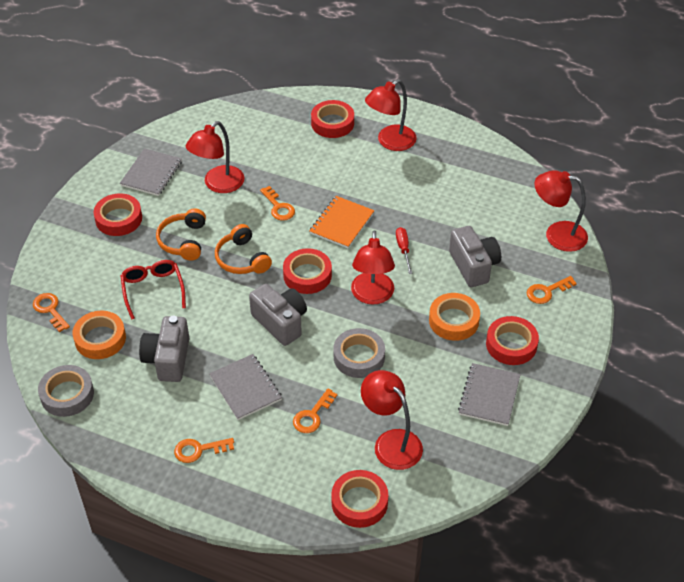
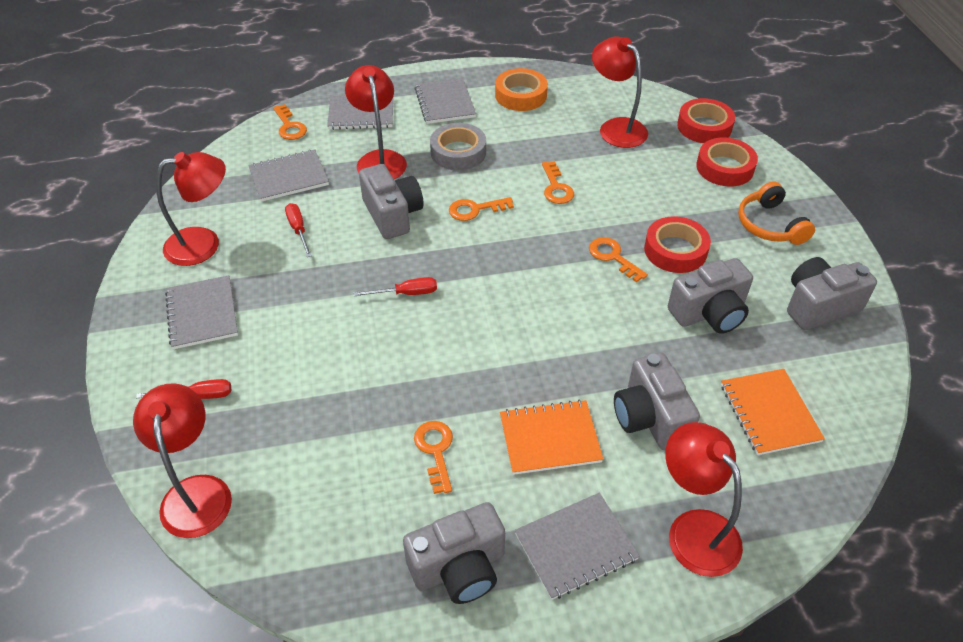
grey camera: [139,316,189,382] [249,284,307,346] [449,226,501,287] = 3 -> [359,164,423,239] [403,502,505,604] [614,353,700,450] [668,258,753,334] [787,257,877,330] = 5
grey notebook: [120,148,182,196] [209,354,282,420] [458,363,521,426] = 3 -> [165,275,238,349] [248,149,329,202] [327,95,393,130] [415,78,476,124] [515,493,640,600] = 5
grey tape: [38,365,94,417] [334,328,385,378] = 2 -> [430,123,486,170] = 1
orange headphones: [156,208,206,261] [215,224,272,274] = 2 -> [738,181,815,245] = 1
orange notebook: [309,196,374,248] = 1 -> [500,400,603,475] [721,369,825,455] = 2
orange tape: [73,311,126,359] [429,293,480,341] = 2 -> [495,68,548,111] = 1
red glasses: [120,260,186,320] = 1 -> none = 0
red screwdriver: [396,227,413,274] = 1 -> [136,379,231,399] [285,203,312,257] [353,277,437,296] = 3
red tape: [94,193,142,236] [283,248,332,294] [311,100,354,138] [331,470,388,528] [486,316,539,365] = 5 -> [644,216,711,273] [677,98,735,143] [696,138,758,186] = 3

